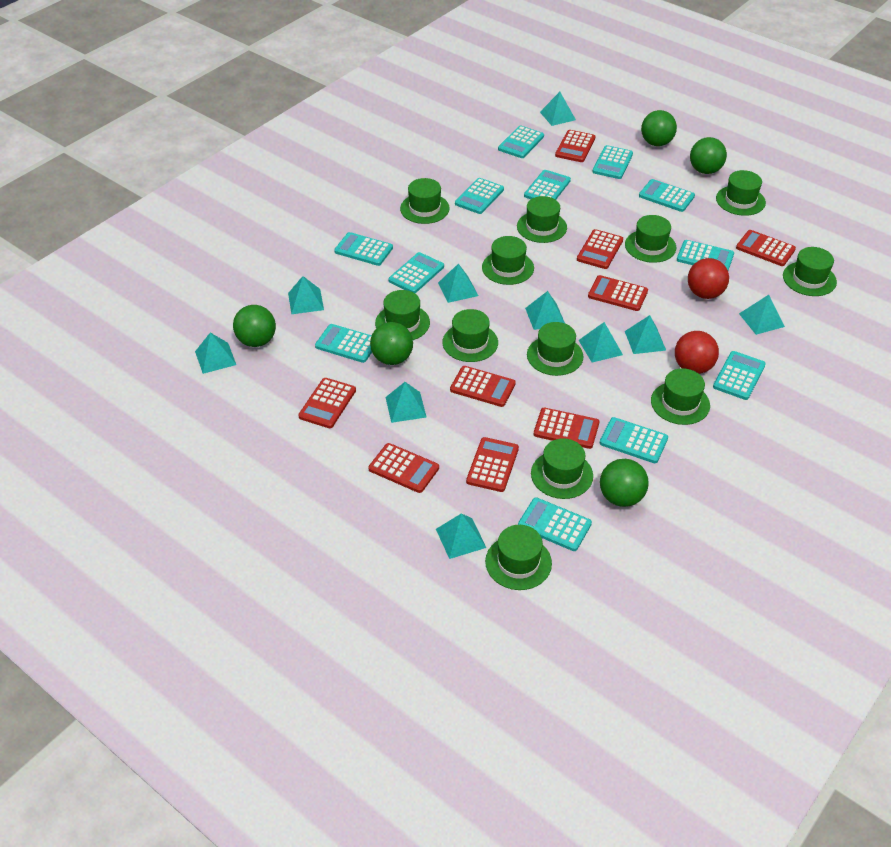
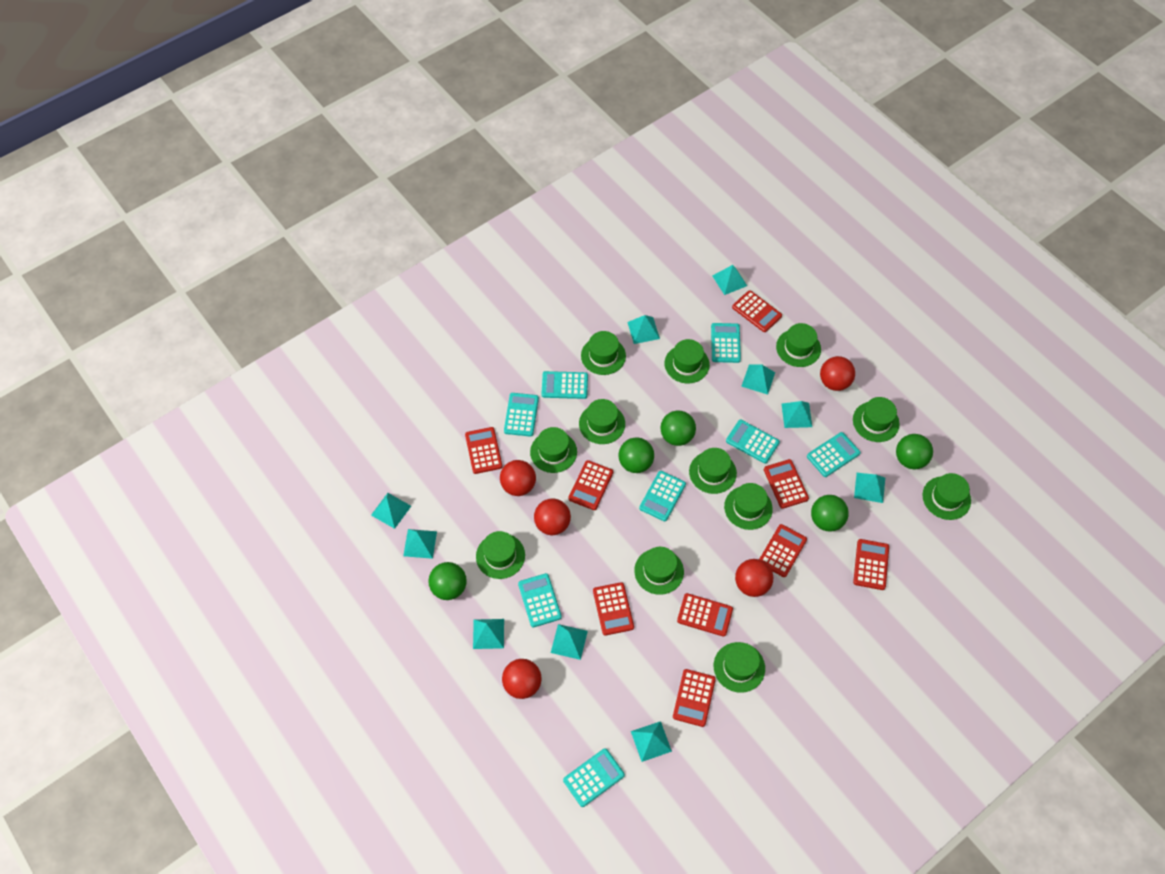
red ball: [675,331,719,374] [688,258,729,299] = 2 -> [500,460,536,496] [502,659,542,699] [534,499,571,535] [735,559,773,597] [820,356,855,391] = 5
turquoise calculator: [315,324,372,363] [334,232,393,266] [389,252,444,293] [455,178,504,214] [498,126,544,158] [518,497,592,551] [524,170,571,200] [592,145,633,179] [600,417,668,463] [639,179,695,212] [677,240,734,270] [713,351,766,400] = 12 -> [504,393,539,437] [518,573,562,627] [542,371,588,399] [563,748,625,807] [639,471,686,521] [711,323,741,363] [726,420,780,464] [807,432,861,477] = 8

